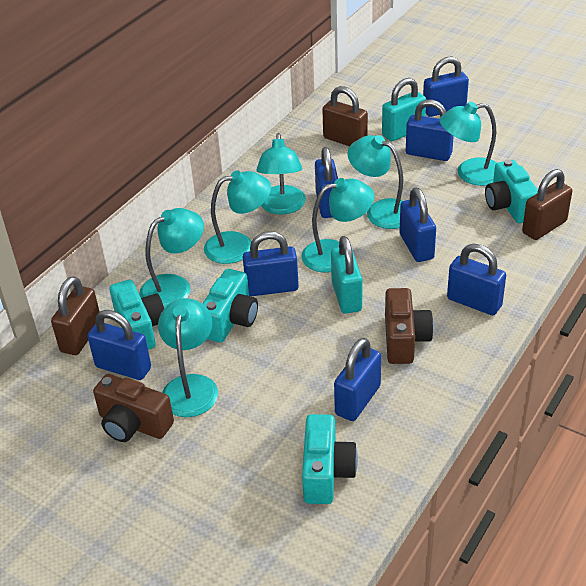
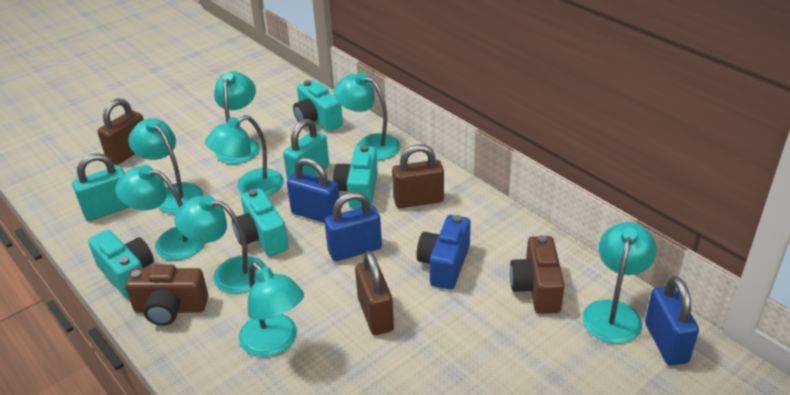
blue camera: none = 0 -> [417,215,471,290] = 1
blue padlock: [87,310,151,380] [243,231,299,296] [315,147,338,218] [334,338,381,421] [399,188,436,262] [406,100,454,161] [423,57,469,117] [447,244,506,315] = 8 -> [287,158,339,223] [324,192,382,261] [645,276,699,366] = 3
turquoise lamp: [139,208,204,308] [158,298,218,417] [204,170,271,264] [256,133,306,215] [301,178,374,273] [347,135,403,229] [439,102,496,186] = 7 -> [115,165,205,260] [128,118,203,213] [174,195,266,294] [205,115,284,196] [214,71,260,164] [239,262,304,357] [334,72,401,160] [582,222,657,344] = 8

